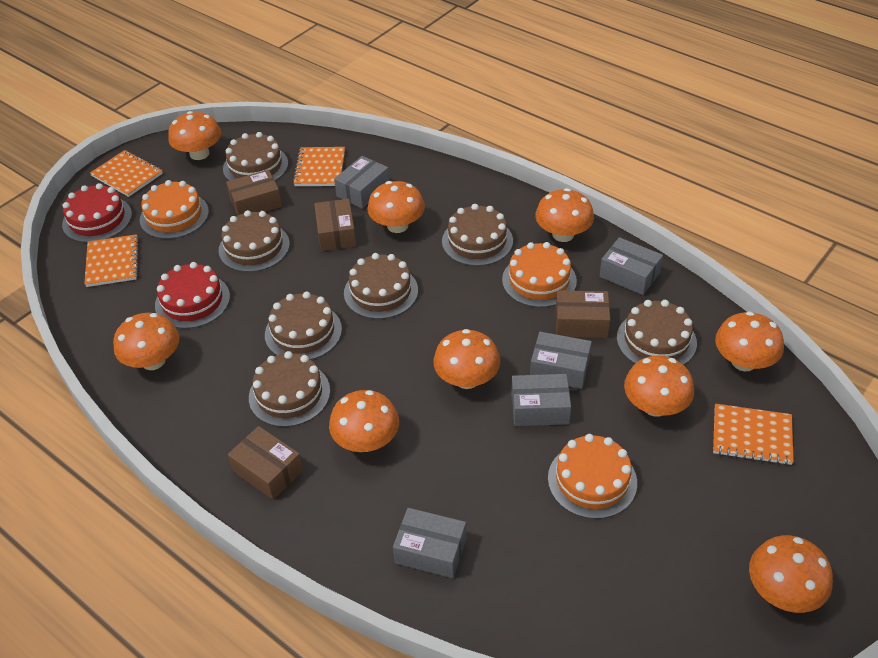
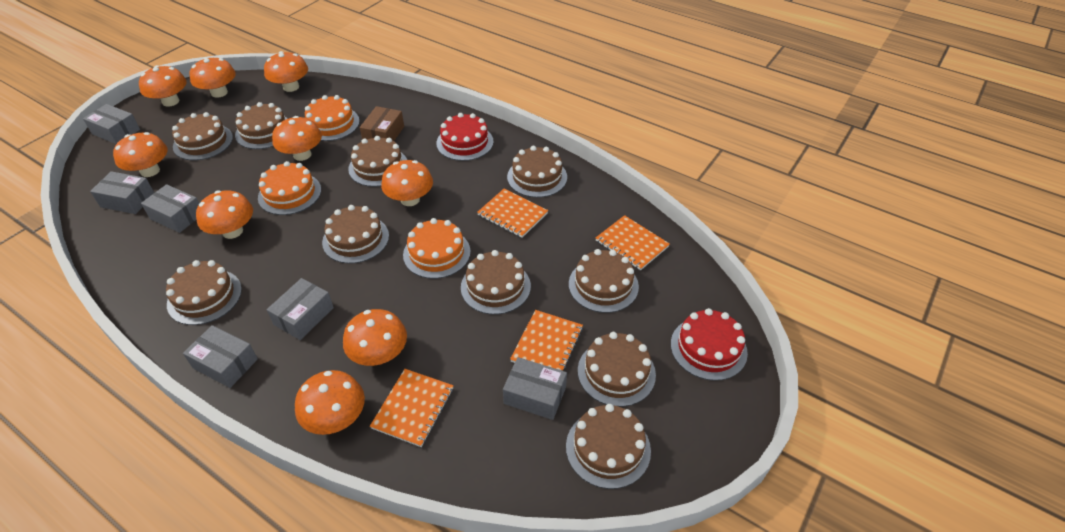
brown box: [226,170,282,215] [227,426,303,500] [314,199,356,251] [556,290,610,338] = 4 -> [360,106,404,141] = 1
brown cake: [219,210,290,272] [223,132,288,181] [249,351,330,427] [265,292,342,360] [344,253,418,319] [442,204,513,266] [617,300,697,365] = 7 -> [166,260,242,325] [172,112,233,160] [235,102,288,149] [322,205,389,264] [348,136,407,187] [461,250,531,315] [507,146,567,198] [566,404,651,489] [569,249,639,313] [578,332,656,407] = 10
grey box: [334,156,389,209] [393,508,466,578] [511,374,571,426] [530,332,592,389] [600,237,663,295] = 5 -> [83,104,140,144] [90,171,154,214] [141,184,199,233] [183,325,258,388] [267,278,334,340] [503,357,567,420] = 6

